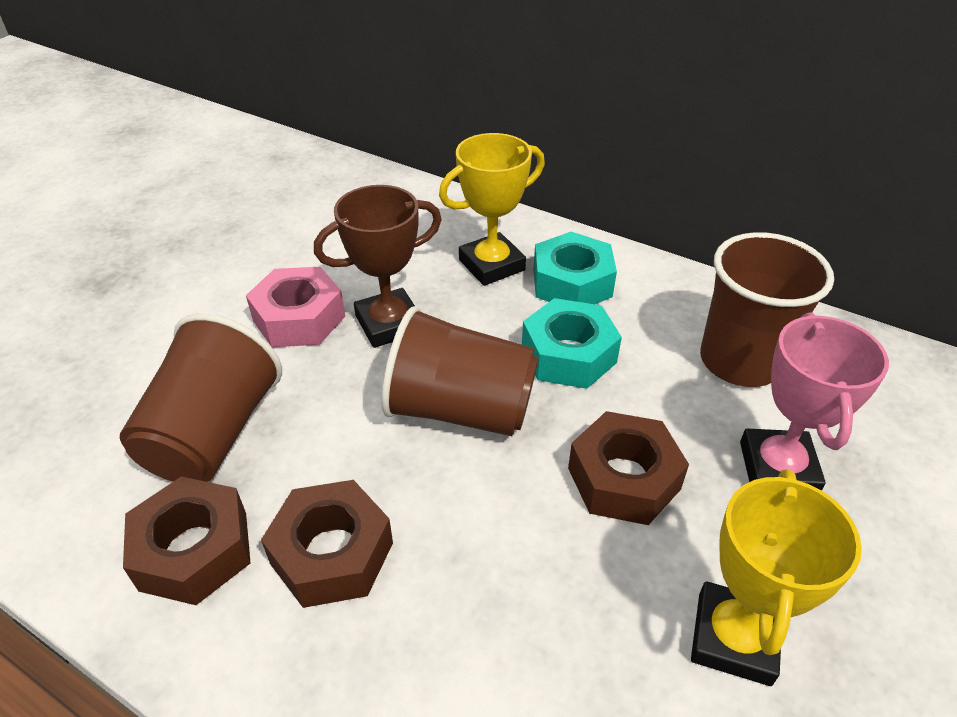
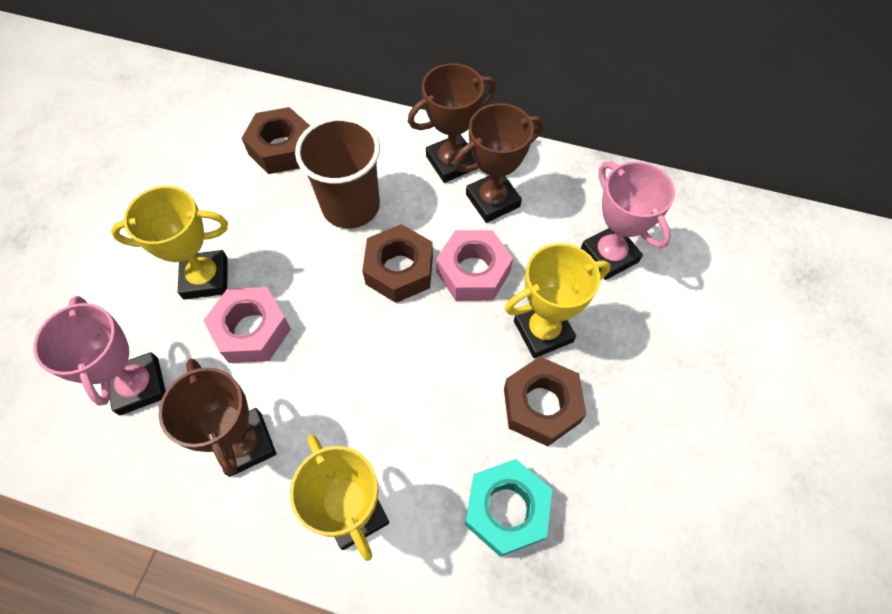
brown cup: [120,314,282,482] [381,306,539,436] [700,232,834,387] = 3 -> [295,117,380,229] = 1
brown trophy: [314,185,442,348] = 1 -> [159,359,276,477] [408,63,496,183] [454,103,543,223] = 3
pink nut: [246,267,345,347] = 1 -> [203,287,291,363] [436,230,513,301] = 2
pink trophy: [740,312,889,491] = 1 -> [34,296,166,415] [581,161,675,280] = 2
turquoise nut: [522,298,622,389] [533,232,617,304] = 2 -> [465,459,552,557] = 1
yellow trophy: [439,133,545,286] [691,470,862,686] = 2 -> [111,186,228,300] [290,434,389,561] [505,243,611,358] = 3

